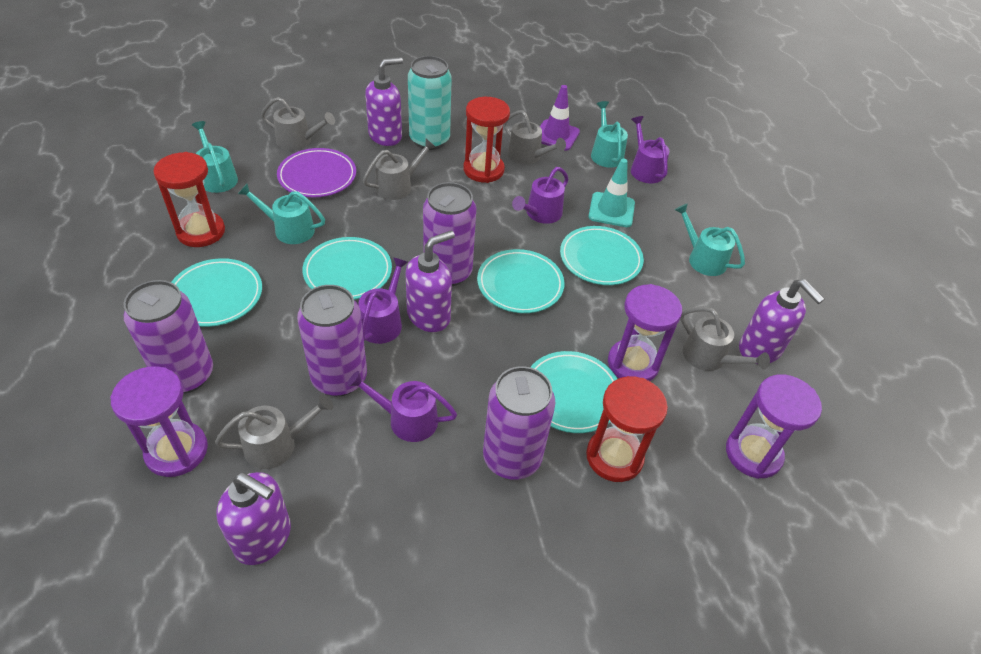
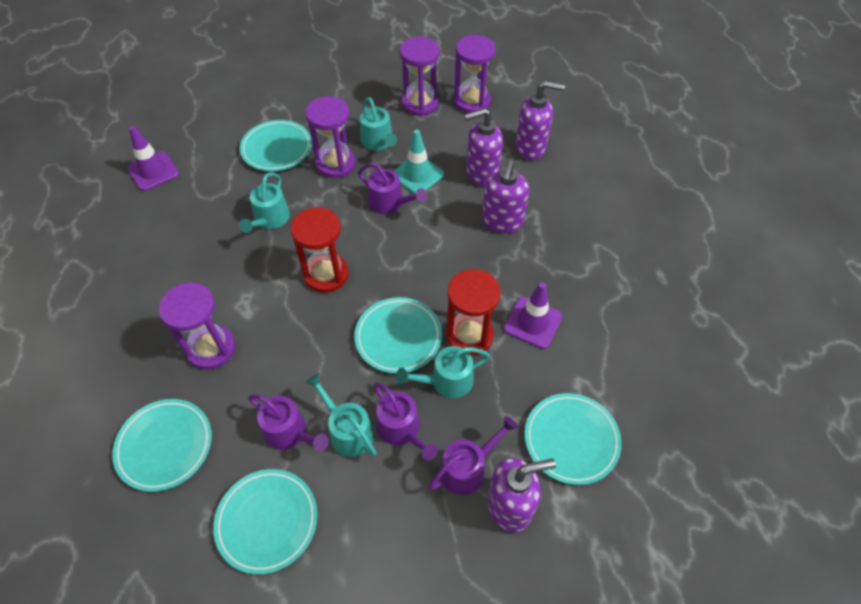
grey watering can: [215,394,333,469] [261,97,335,150] [363,139,436,200] [503,110,566,164] [680,307,770,371] = 5 -> none = 0
purple can: [124,280,213,394] [297,285,367,396] [423,182,476,286] [483,366,556,480] = 4 -> none = 0
purple hourglass: [111,366,208,477] [608,284,682,381] [726,374,822,479] = 3 -> [159,282,235,370] [305,96,356,178] [399,37,440,116] [454,35,496,113] = 4
purple plate: [277,148,356,197] = 1 -> none = 0
purple traffic cone: [540,85,580,151] = 1 -> [128,126,179,191] [504,282,563,349] = 2
red hourglass: [153,152,225,247] [463,97,510,183] [586,376,668,482] = 3 -> [291,207,349,293] [446,269,501,356] = 2
turquoise can: [408,56,452,150] = 1 -> none = 0

